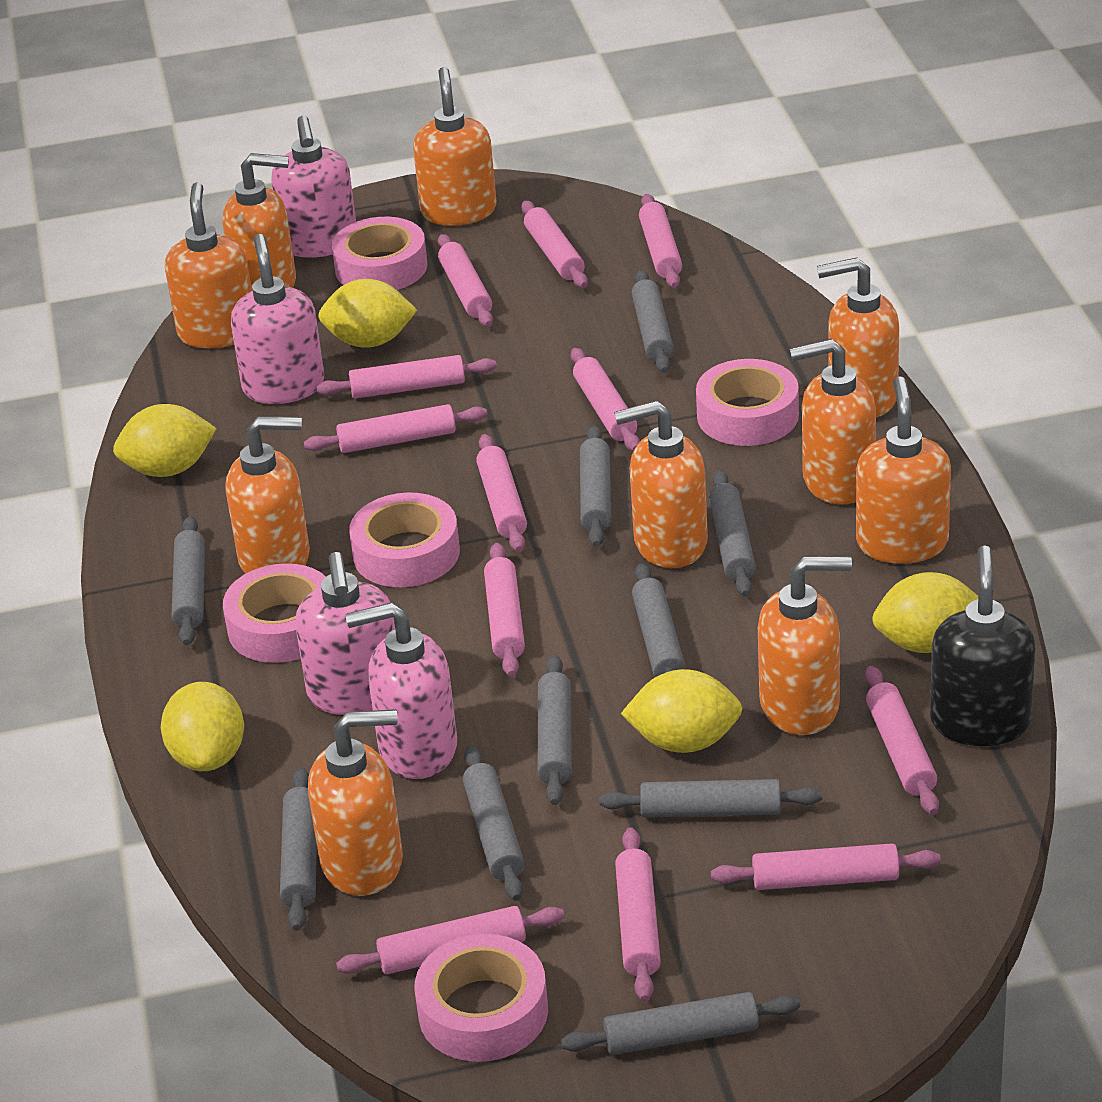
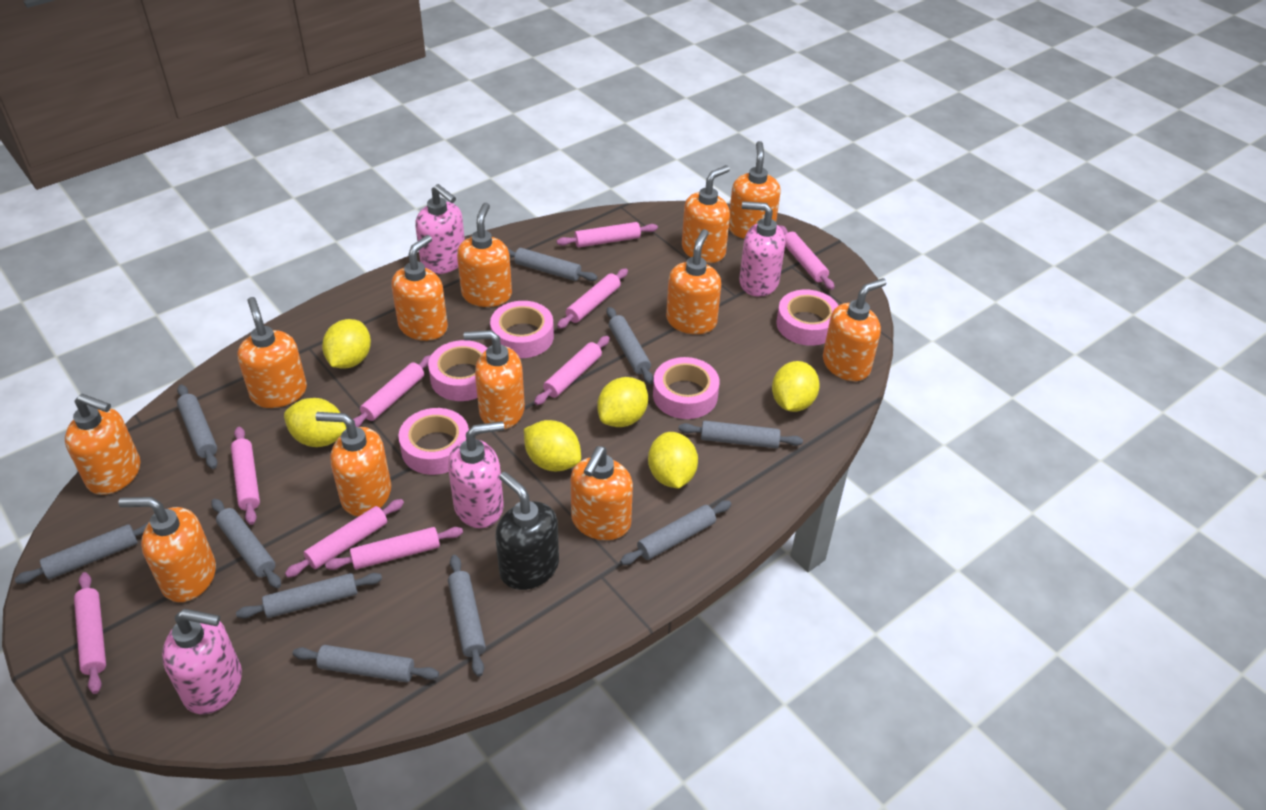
orange soap dispenser: [165,182,252,348] [223,153,296,291] [226,416,310,574] [308,709,403,896] [413,67,496,226] [614,400,708,568] [758,556,852,735] [790,339,876,505] [817,257,899,418] [856,376,951,564] = 10 -> [65,394,140,495] [118,497,216,602] [237,297,307,408] [315,412,391,516] [391,235,448,341] [457,203,512,307] [464,330,525,429] [571,446,633,540] [666,229,721,334] [682,165,730,263] [729,141,781,239] [823,278,887,381] = 12
pink rolling pin: [304,404,488,453] [316,355,497,398] [336,906,565,974] [438,234,493,327] [476,434,527,552] [484,543,525,677] [521,201,588,288] [571,348,640,451] [615,827,661,1001] [639,194,682,288] [711,843,941,890] [865,666,939,815] = 12 -> [74,572,106,694] [231,427,260,525] [285,499,404,578] [325,527,463,570] [353,355,431,427] [534,336,610,405] [557,222,658,247] [557,268,628,329] [779,225,835,290] = 9
yellow lemon: [113,404,217,477] [161,682,244,771] [318,279,417,348] [621,669,743,753] [872,572,978,653] = 5 -> [284,398,346,447] [322,319,371,369] [524,420,581,471] [597,377,648,427] [648,432,698,489] [772,361,820,412] = 6

